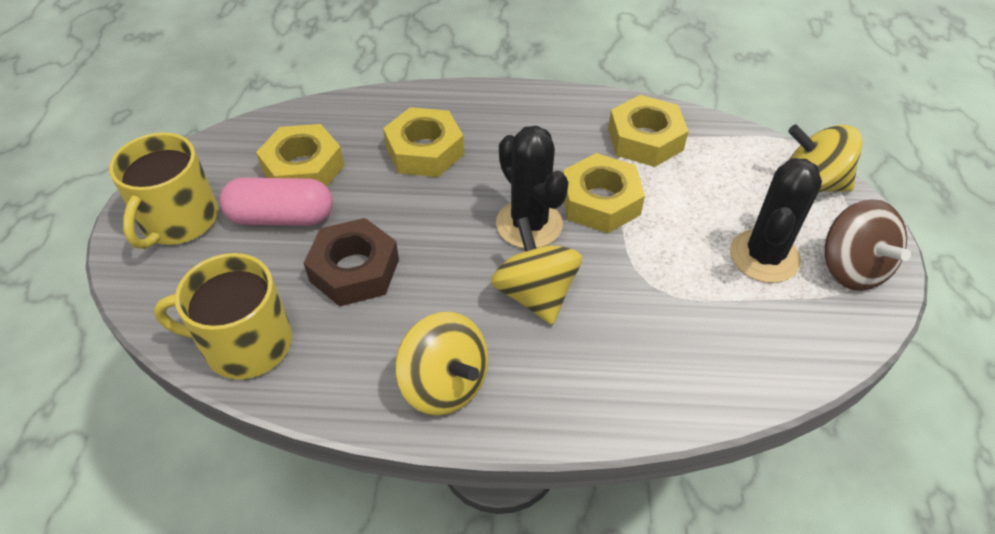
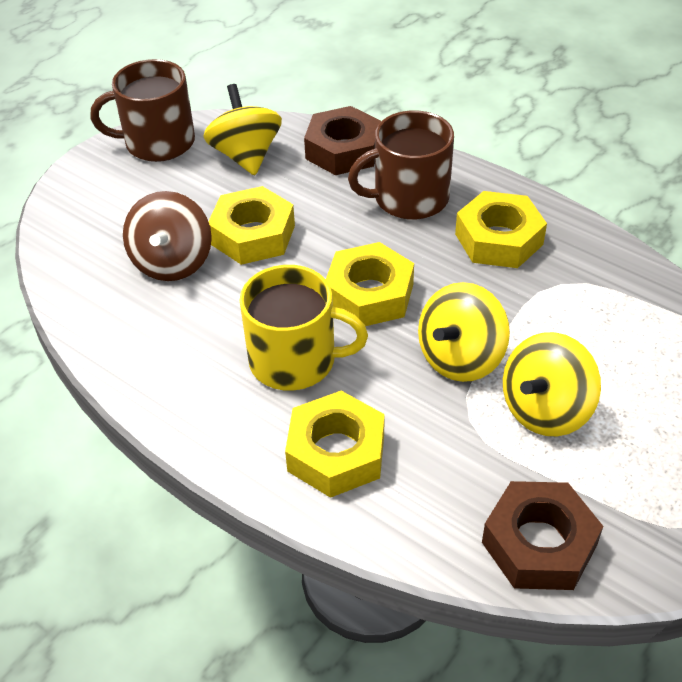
black cactus: [496,126,568,248] [730,158,822,283] = 2 -> none = 0
brown mug: none = 0 -> [91,59,195,162] [348,111,454,220] = 2
brown nut: [304,218,399,306] = 1 -> [304,106,381,175] [482,481,603,590] = 2
pink capsule: [220,178,333,226] = 1 -> none = 0
yellow mug: [109,132,218,249] [154,253,292,379] = 2 -> [239,265,368,391] = 1

